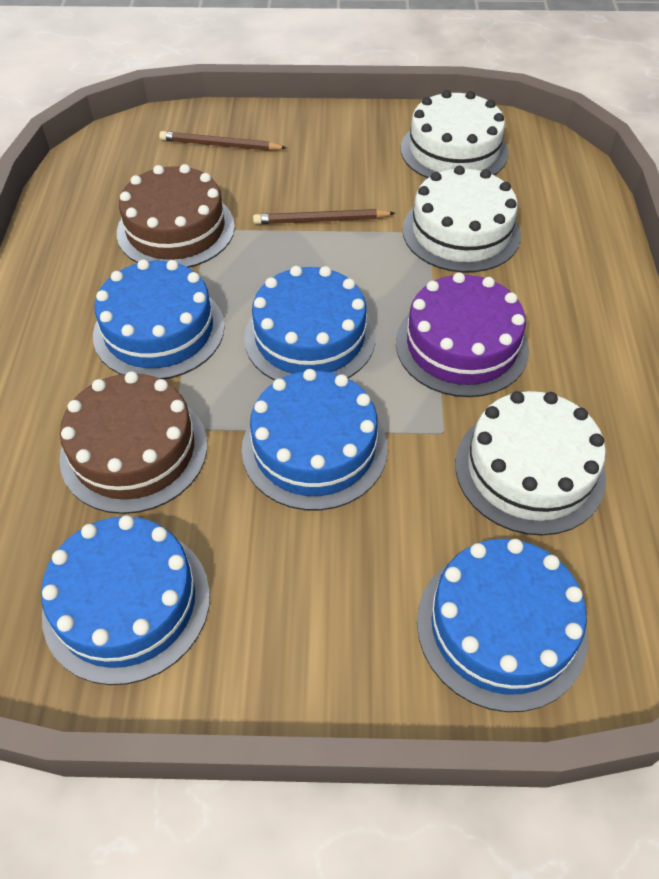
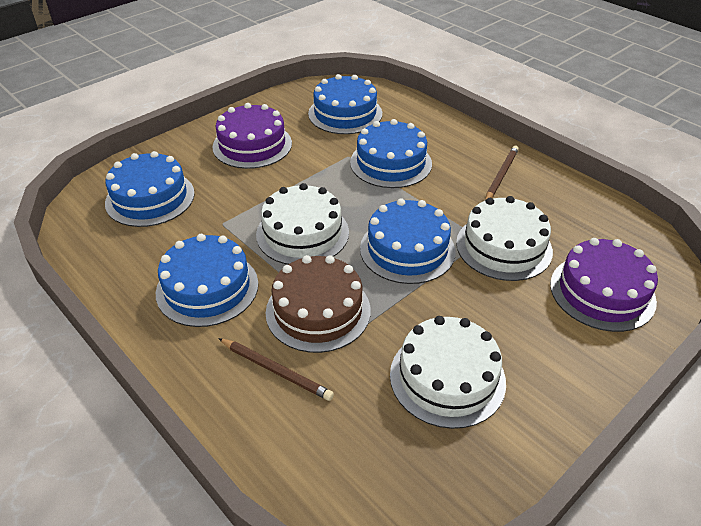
brown cake: [59,371,207,514] [117,164,235,268] = 2 -> [266,255,371,353] = 1
purple cake: [396,272,529,397] = 1 -> [212,103,292,169] [550,238,658,332] = 2

